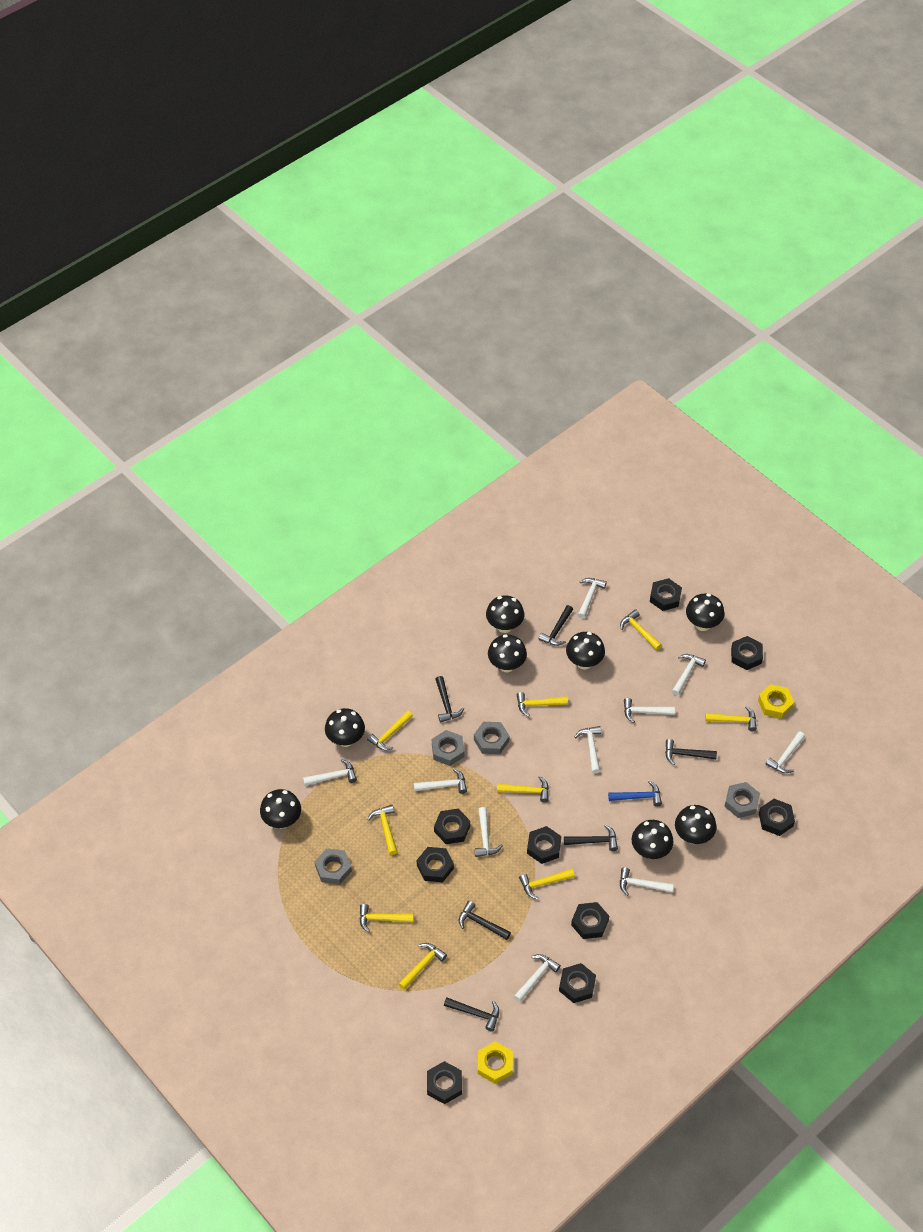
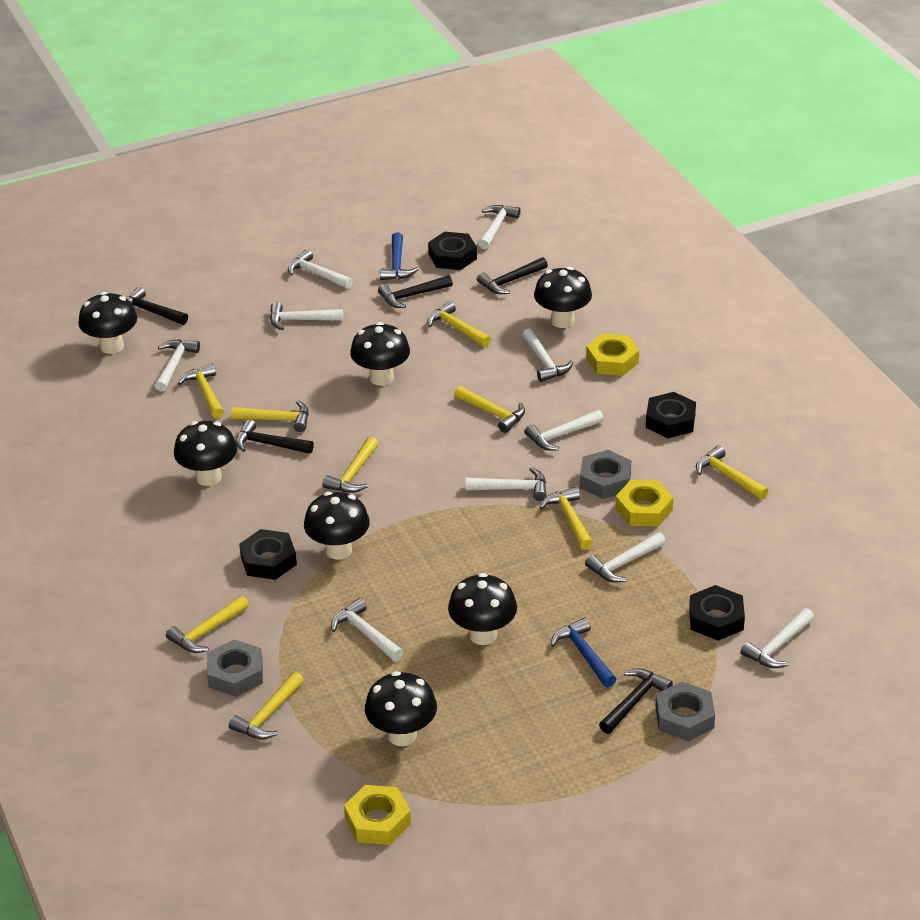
black hammer: [435,676,464,723] [444,997,499,1032] [459,901,511,940] [539,605,573,646] [564,824,618,851] [665,739,717,765] = 6 -> [126,287,188,325] [236,419,314,454] [378,275,453,308] [477,257,548,294] [599,668,673,734] = 5
black mushroom: [260,789,301,829] [325,708,365,747] [486,595,524,633] [488,634,527,673] [566,632,605,670] [632,820,673,859] [675,805,717,844] [686,593,724,631] = 8 -> [78,292,137,354] [174,421,237,486] [304,492,370,560] [350,322,410,386] [365,671,437,746] [448,573,517,645] [534,267,592,328] = 7
black nut: [417,847,454,882] [427,1061,462,1104] [434,808,470,844] [527,826,561,864] [559,963,596,1003] [571,902,609,939] [650,578,682,611] [731,636,763,670] [759,799,795,836] = 9 -> [239,529,297,580] [428,232,477,270] [646,392,696,438] [689,585,745,641] = 4
blue hammer: [608,781,662,806] = 1 -> [380,232,419,280] [551,618,616,687] = 2
grey nut: [315,848,352,885] [432,730,464,766] [474,722,510,754] [724,782,760,818] = 4 -> [207,639,263,697] [580,450,631,499] [655,682,715,741] = 3
yellow nut: [478,1041,513,1084] [758,684,794,719] = 2 -> [344,785,411,845] [586,334,639,376] [615,480,674,526] = 3

